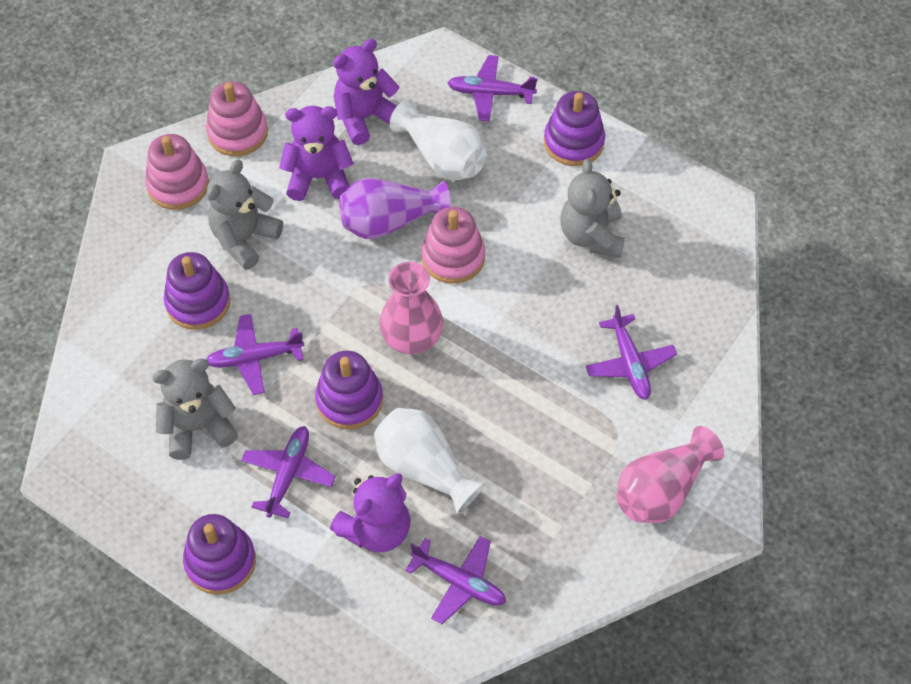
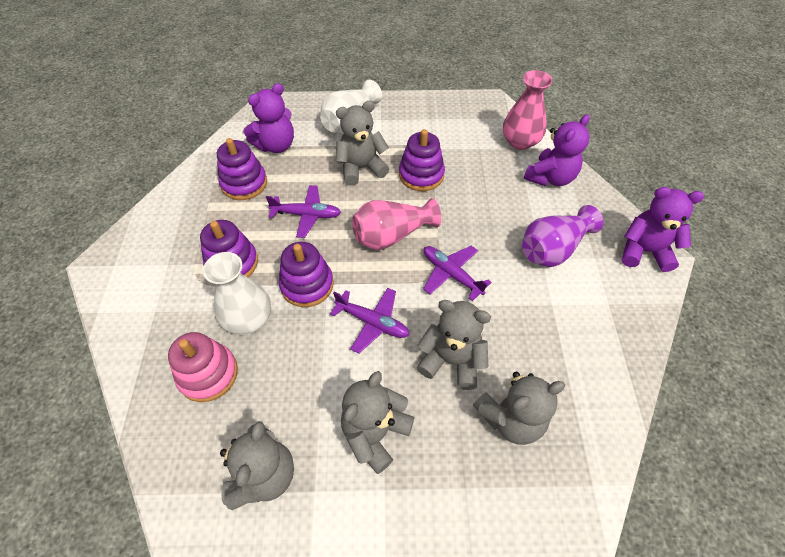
grey teddy bear: [152,359,238,460] [207,160,283,270] [560,159,625,258] = 3 -> [220,421,294,510] [336,101,389,186] [341,371,414,474] [417,300,491,390] [473,372,565,445] = 5
pink stacking toy: [145,134,209,210] [206,81,268,156] [421,207,485,284] = 3 -> [168,332,238,402] = 1
purple plane: [206,314,305,395] [241,426,336,518] [405,536,506,624] [448,55,538,121] [585,305,677,400] = 5 -> [266,185,341,238] [330,288,410,353] [423,246,492,301] = 3

